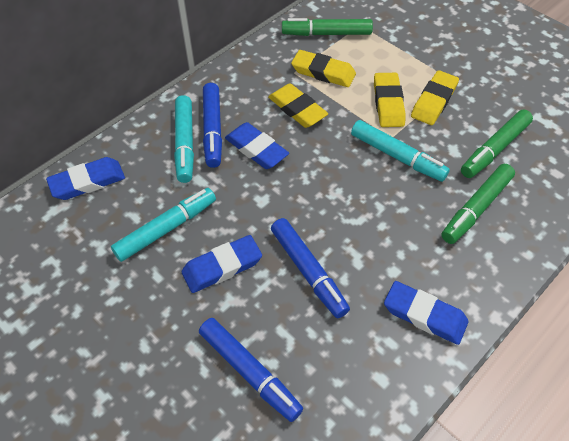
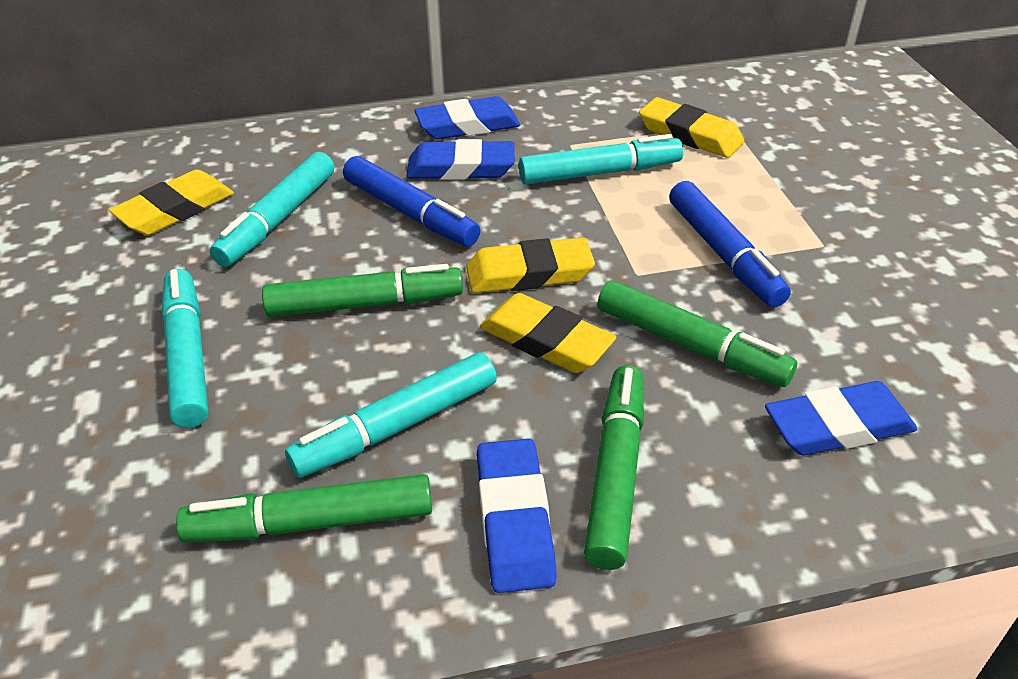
blue marker: [199,318,303,422] [203,83,222,168] [271,218,350,318] = 3 -> [343,156,480,247] [669,181,791,308] = 2
green marker: [282,18,373,36] [441,164,515,244] [461,110,533,178] = 3 -> [176,474,432,543] [262,264,463,317] [584,365,644,570] [597,280,797,387] = 4
turquoise marker: [111,188,216,262] [174,95,194,183] [351,120,450,182] = 3 -> [161,269,209,428] [210,152,334,267] [285,352,497,478] [519,134,683,184] = 4

